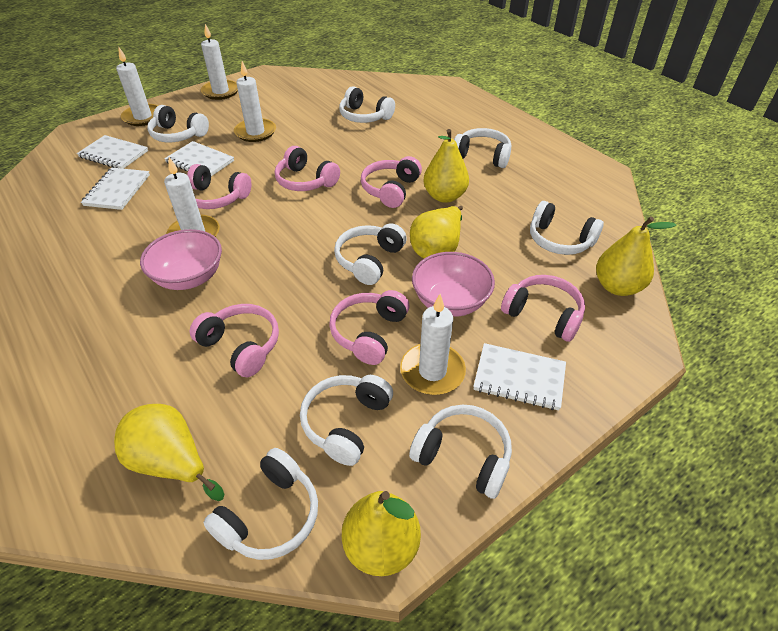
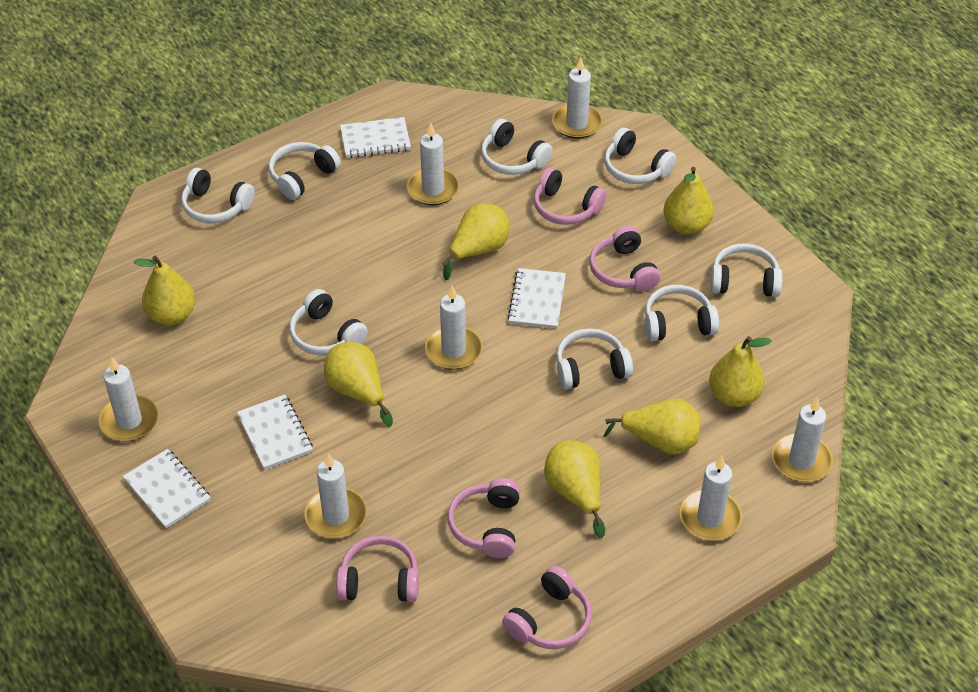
pink bowl: [140,229,222,290] [412,252,495,317] = 2 -> none = 0
pink headphones: [187,164,251,209] [190,304,279,377] [275,146,340,191] [329,290,409,365] [361,156,422,208] [501,275,585,342] = 6 -> [336,536,419,602] [447,478,520,558] [502,566,592,649] [534,168,607,225] [589,226,661,291] = 5
white candle: [116,48,158,126] [164,157,220,237] [201,24,238,100] [234,61,276,142] [400,294,466,395] = 5 -> [98,356,158,442] [304,453,367,538] [407,123,459,205] [425,285,482,370] [552,57,603,139] [680,455,742,541] [772,397,833,482] = 7
yellow pear: [114,404,225,501] [342,491,421,576] [410,206,463,258] [423,129,469,203] [596,216,676,296] = 5 -> [133,256,195,325] [324,342,393,427] [443,203,509,280] [544,440,605,538] [604,398,701,455] [663,167,714,234] [709,336,772,407] = 7

